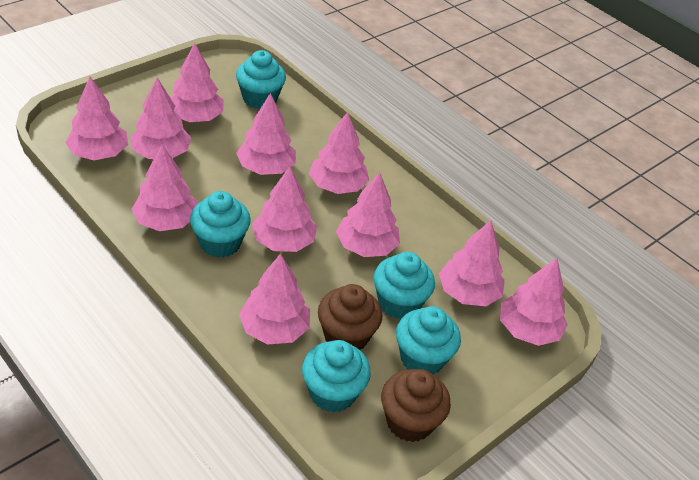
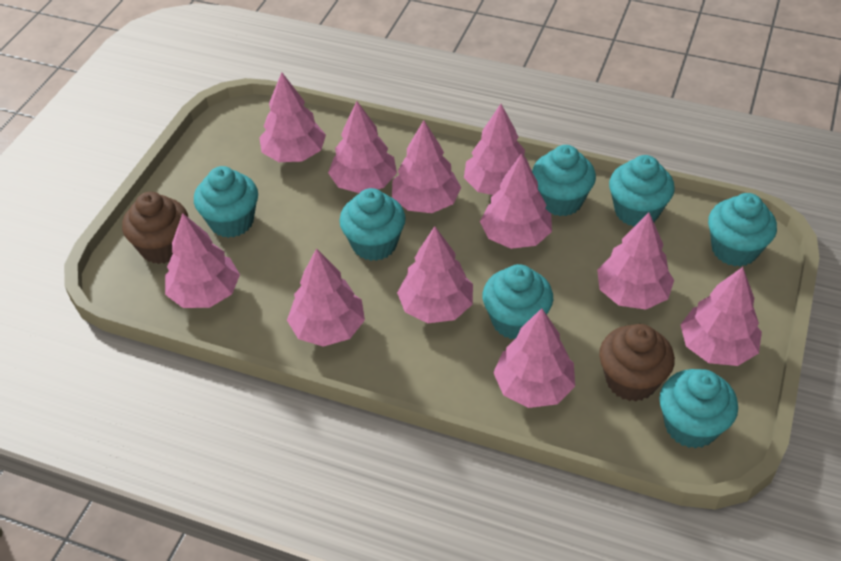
turquoise cupcake: [190,191,251,258] [236,50,286,109] [302,340,371,413] [373,252,435,319] [396,306,461,375] = 5 -> [194,166,258,238] [339,188,406,261] [483,264,553,339] [532,145,596,216] [609,155,675,227] [659,369,738,449] [708,193,777,267] = 7

